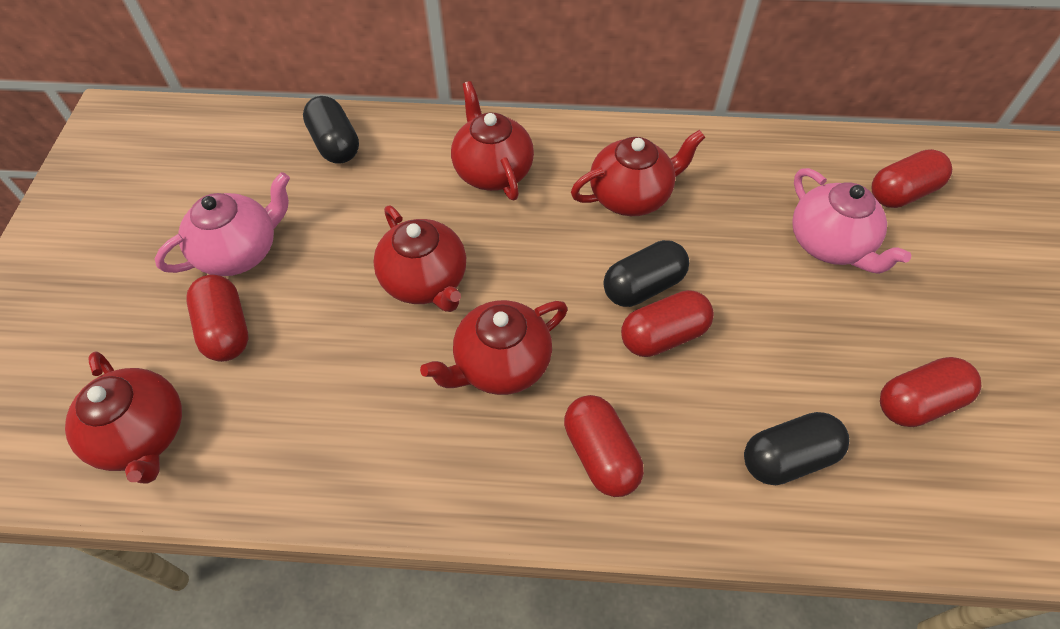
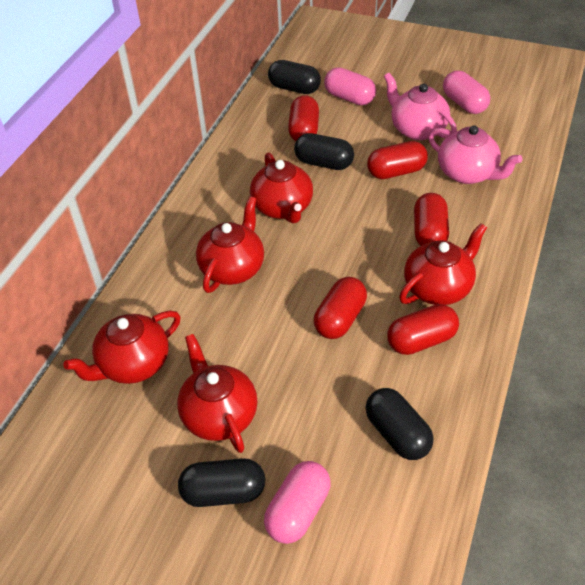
black capsule: [303,96,359,164] [603,240,689,307] [744,412,850,485] = 3 -> [178,458,265,507] [268,60,321,94] [294,133,354,170] [366,388,434,460] = 4
pink capsule: none = 0 -> [264,461,330,544] [324,67,376,105] [443,70,490,114] = 3

